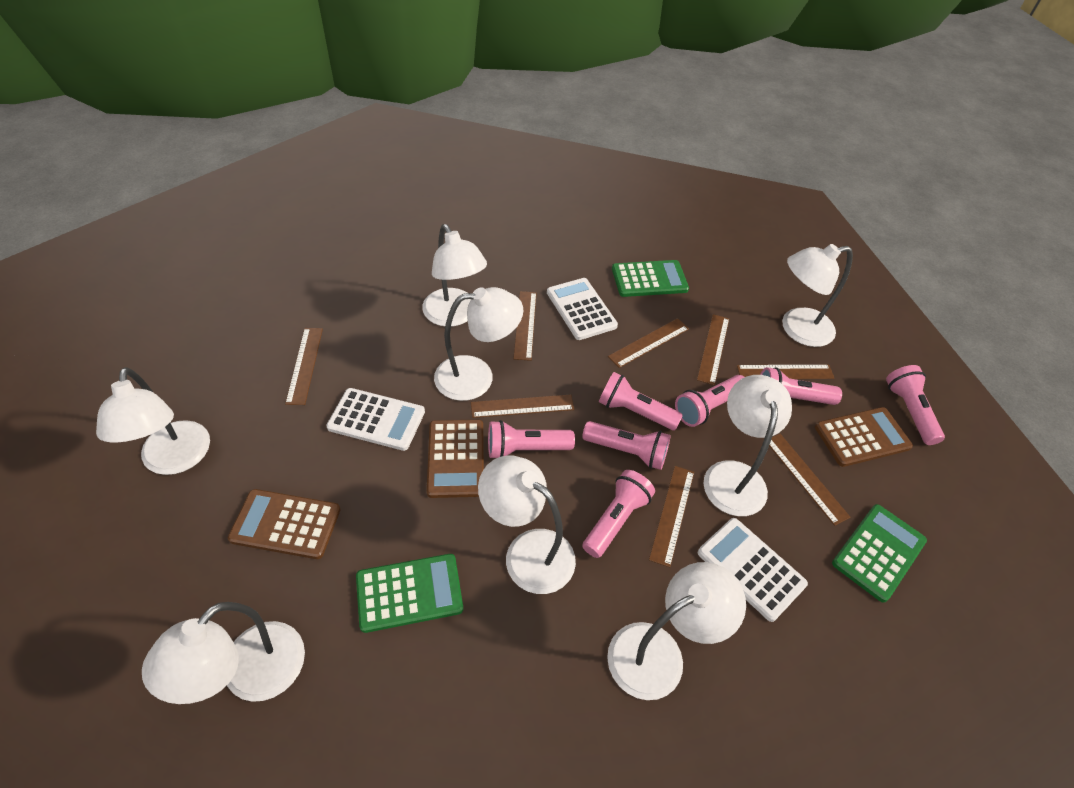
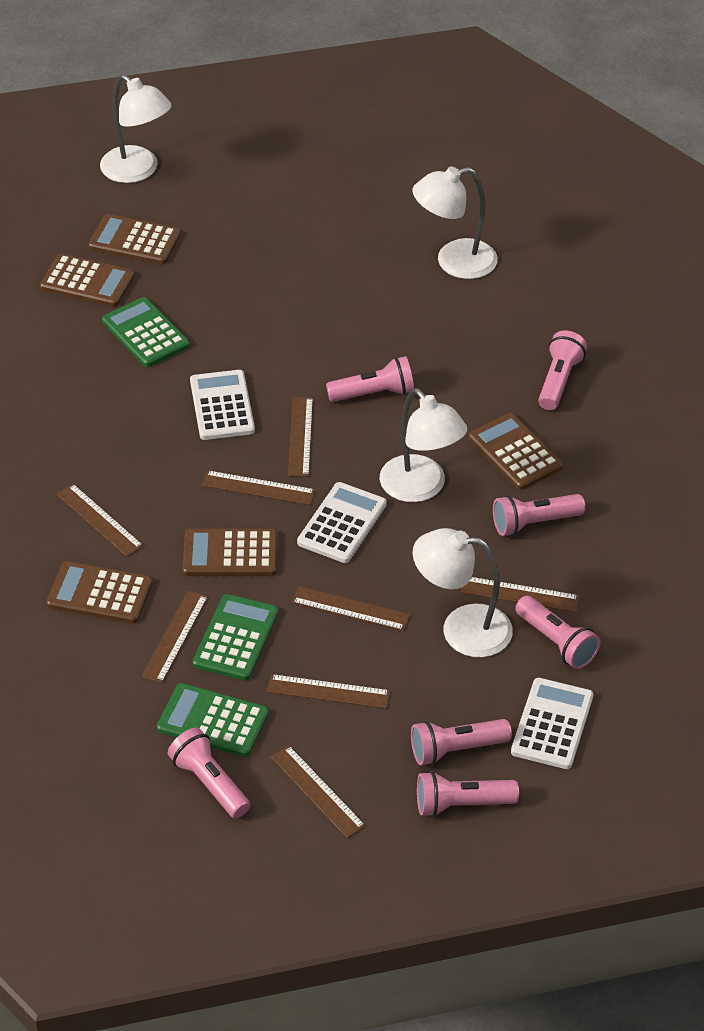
brown calculator: [228,489,341,559] [427,420,484,498] [815,407,913,467] = 3 -> [40,254,135,307] [46,561,152,623] [88,214,181,264] [183,529,278,576] [469,413,563,490] = 5
white lamp: [96,367,210,475] [142,602,305,704] [422,224,487,327] [434,287,523,401] [478,455,576,594] [607,562,746,700] [703,375,792,516] [782,244,853,347] = 8 -> [100,74,172,183] [380,388,467,502] [412,167,498,279] [413,528,513,657] = 4

